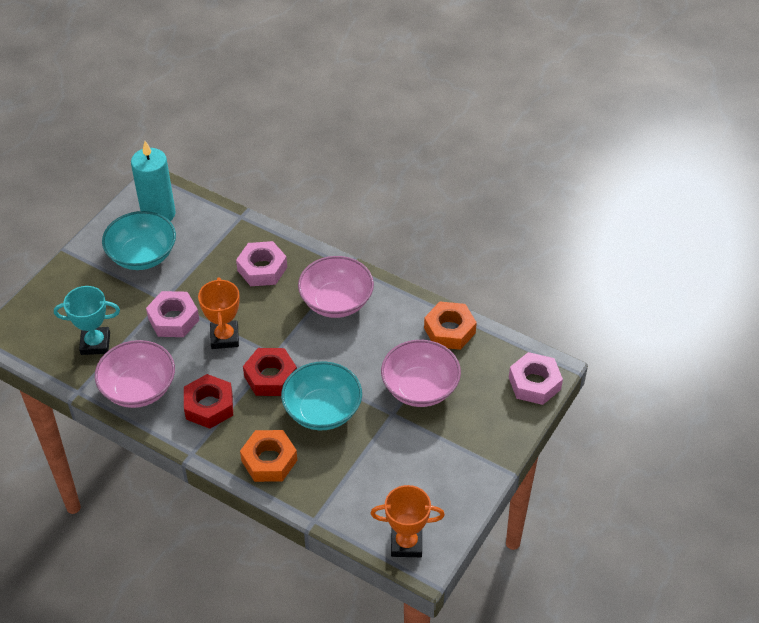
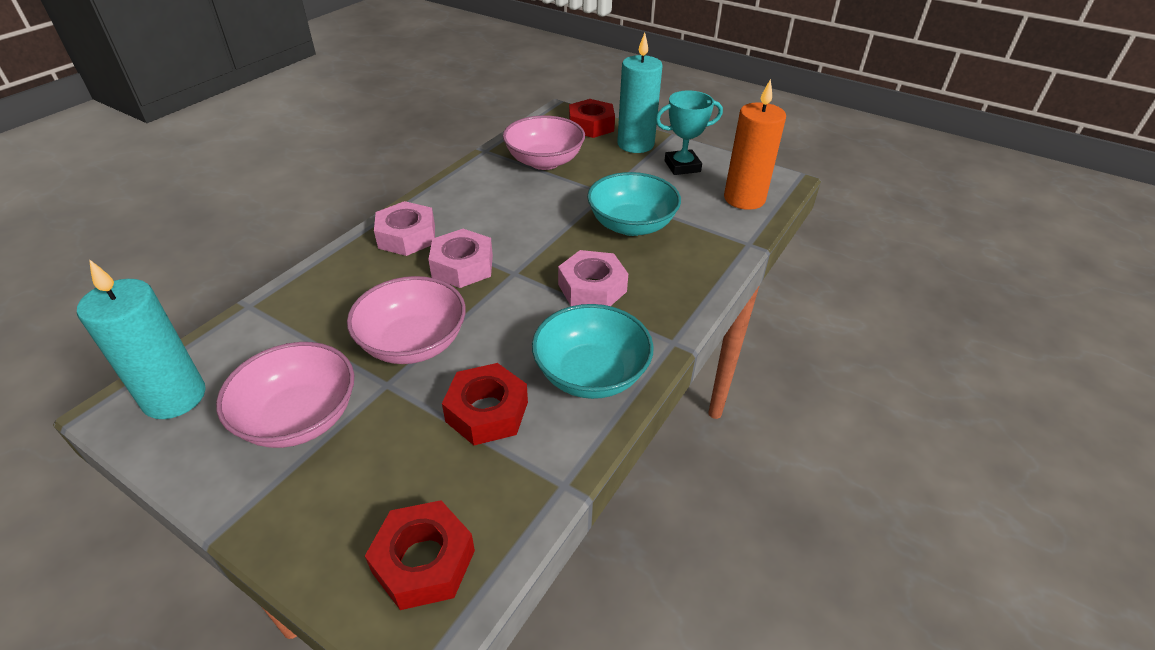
orange candle: none = 0 -> [724,79,786,210] = 1
orange nut: [240,430,297,482] [424,301,477,350] = 2 -> none = 0
orange trophy: [198,277,240,349] [370,485,445,557] = 2 -> none = 0
red nut: [184,374,233,429] [243,348,297,396] = 2 -> [365,500,475,610] [442,363,528,445] [569,99,615,138] = 3
turquoise candle: [131,141,176,221] = 1 -> [77,259,206,419] [617,33,662,153] = 2

